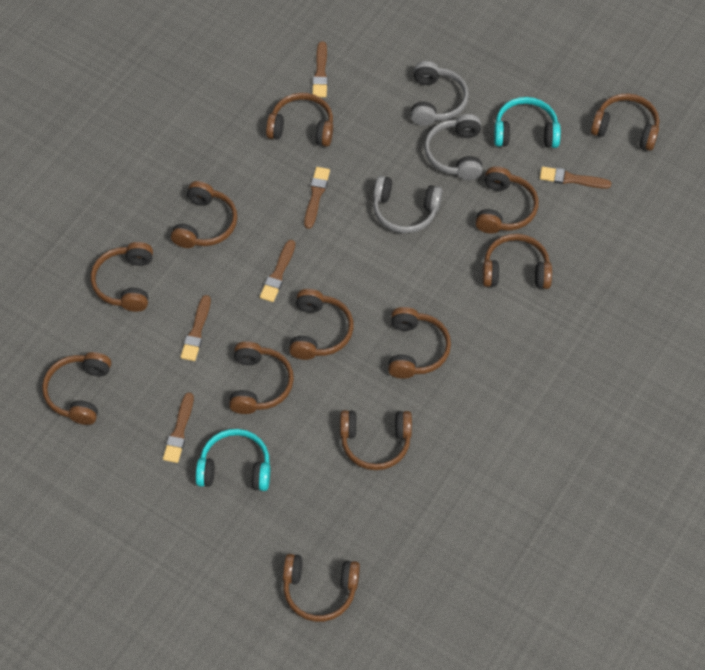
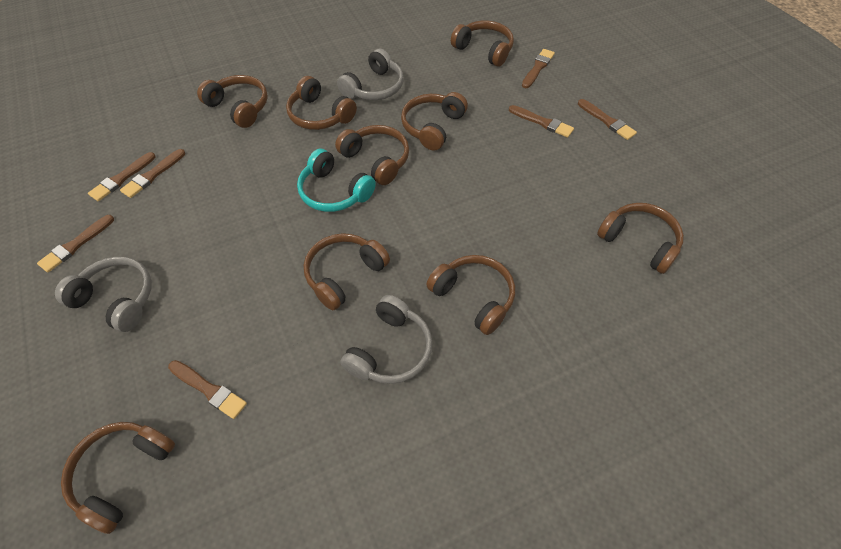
brown brush: [163,392,194,463] [180,295,211,361] [260,240,295,302] [304,167,330,229] [312,41,328,97] [540,167,611,189] = 6 -> [37,215,114,272] [88,152,156,201] [120,149,185,198] [168,360,247,419] [509,105,574,138] [522,49,555,88] [578,99,637,140] = 7
brown headphones: [42,352,111,425] [91,242,153,312] [171,181,238,248] [229,341,294,414] [266,93,333,147] [283,554,360,622] [289,289,354,360] [340,410,412,470] [388,307,451,379] [475,166,539,233] [482,234,552,289] [591,93,659,151] = 12 -> [61,422,175,534] [197,75,268,128] [286,76,357,130] [304,233,390,310] [335,125,409,185] [401,92,468,151] [426,255,515,335] [451,21,514,67] [597,203,684,274] = 9
turquoise headphones: [196,429,270,491] [494,97,561,148] = 2 -> [297,149,376,212] = 1

